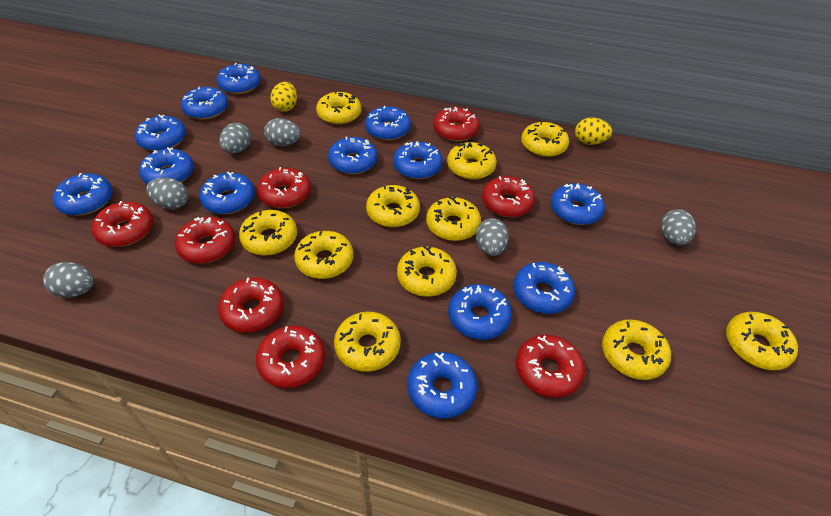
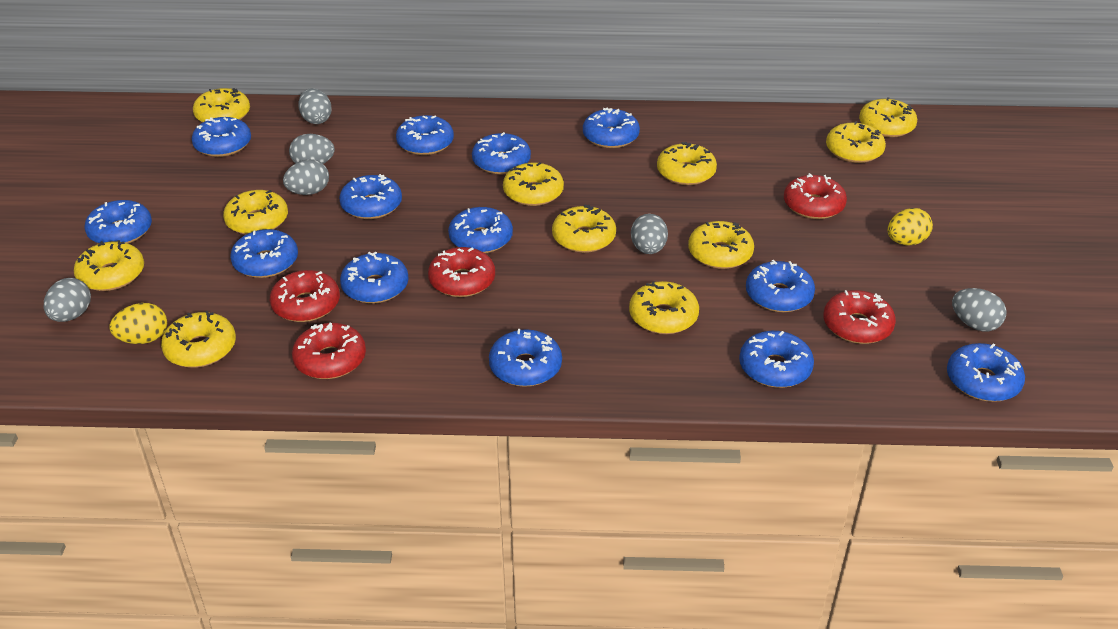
red donut: [92,201,153,247] [175,217,235,263] [218,277,284,333] [256,325,325,388] [257,167,311,208] [433,107,479,141] [482,176,535,217] [516,334,585,398] = 8 -> [270,270,340,322] [292,323,366,379] [428,247,495,297] [784,173,847,219] [823,290,896,344] = 5

